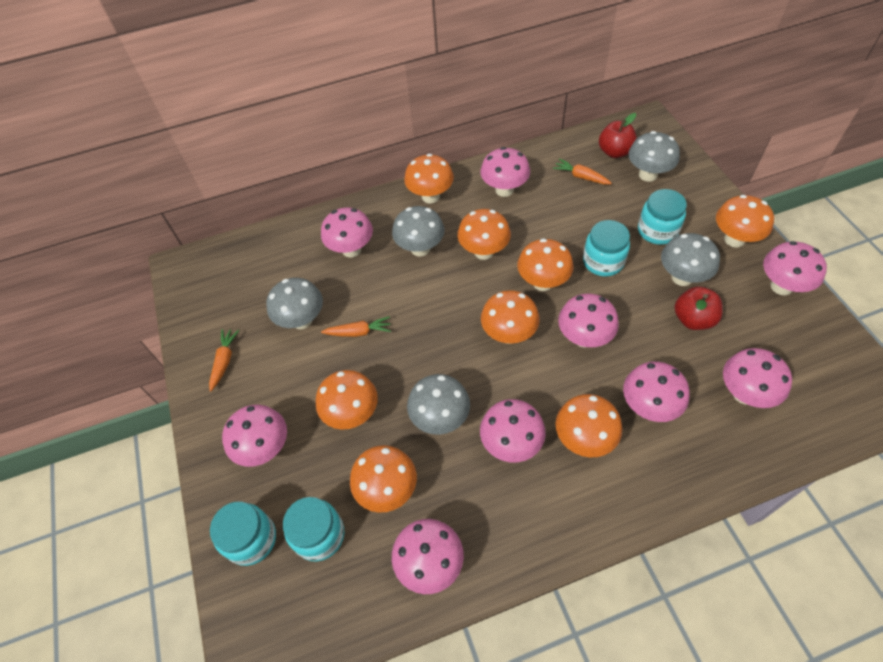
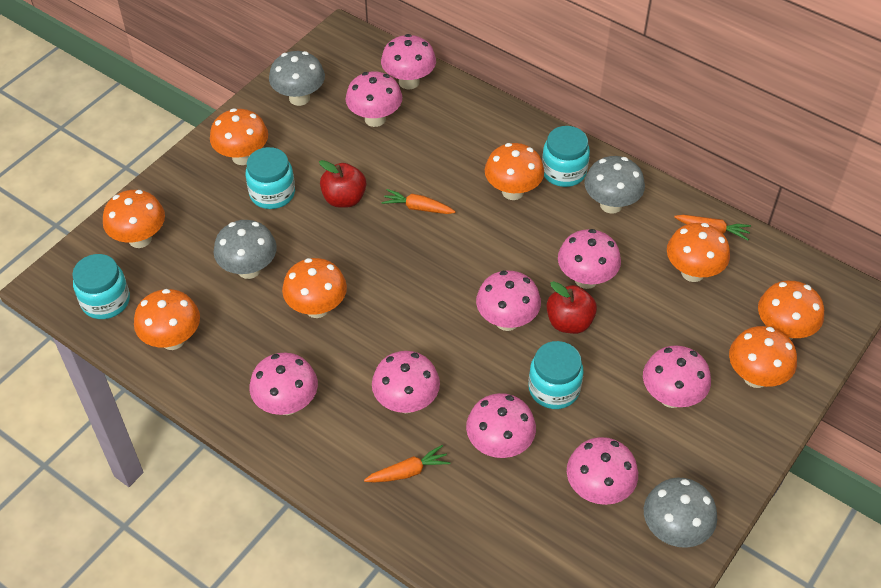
grey mushroom: [266,278,323,329] [392,206,444,257] [407,374,470,435] [628,131,680,182] [661,233,720,286] = 5 -> [214,220,277,279] [269,51,325,106] [585,156,645,214] [644,477,717,548] = 4

